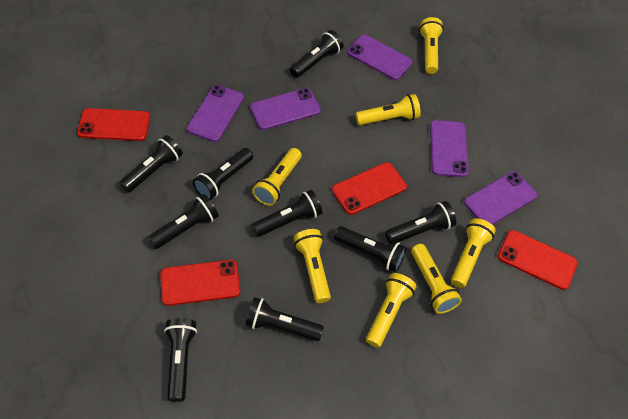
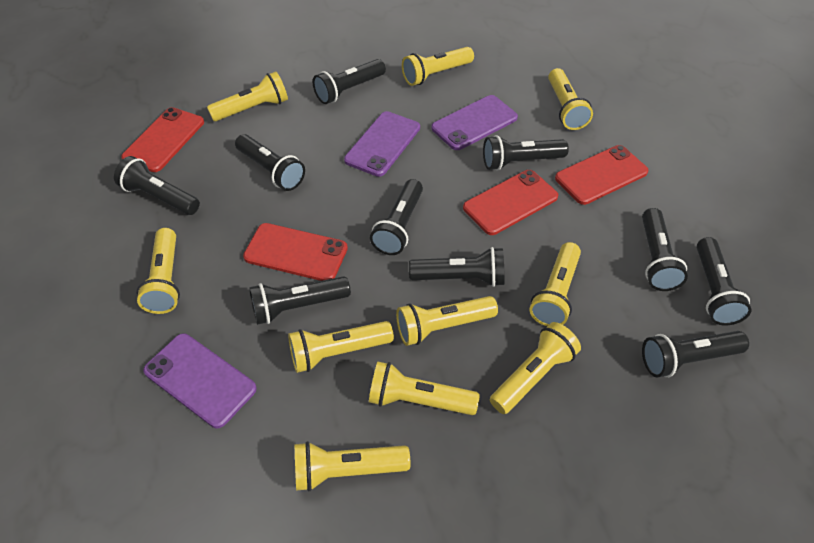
black flashlight: [120,135,183,193] [148,194,219,249] [164,318,197,402] [193,148,253,200] [245,297,324,341] [252,190,322,237] [290,30,344,78] [334,226,406,272] [385,201,456,244] = 9 -> [114,156,200,215] [235,134,305,191] [249,276,351,325] [313,59,386,104] [370,179,423,255] [409,247,504,287] [483,135,569,171] [642,208,688,291] [642,331,749,377] [696,237,751,326] = 10
purple phone: [187,85,244,142] [250,88,321,130] [347,34,413,80] [430,120,469,177] [464,171,537,225] = 5 -> [143,333,257,428] [344,111,420,177] [431,95,518,150] = 3
yellow flashlight: [252,148,302,206] [294,229,331,303] [355,94,421,125] [366,273,416,348] [411,244,462,314] [419,17,444,74] [451,218,496,288] = 7 -> [137,228,180,314] [207,71,288,121] [288,321,394,373] [295,441,411,491] [369,362,480,415] [396,296,498,346] [402,47,474,86] [490,322,581,414] [529,242,581,326] [548,68,593,130] = 10

